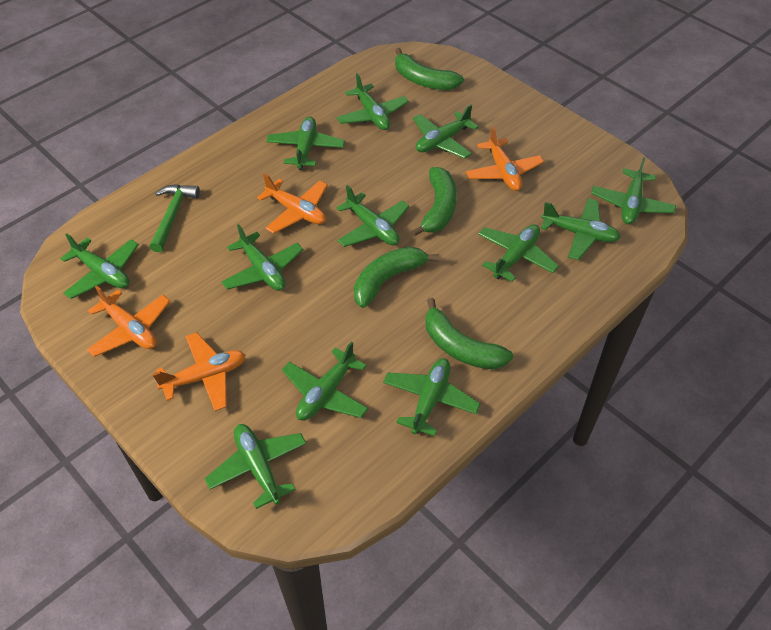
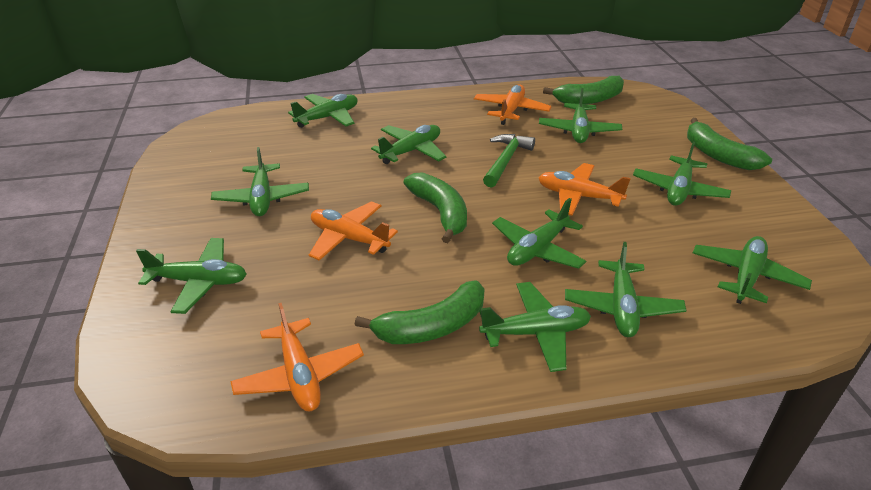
green plane: [60,234,139,299] [205,424,306,509] [221,224,303,291] [266,116,345,170] [282,341,368,421] [336,185,409,247] [337,73,409,130] [383,358,480,436] [413,105,479,159] [478,224,559,282] [541,198,621,260] [591,157,676,224] = 12 -> [136,238,247,314] [211,147,309,216] [288,94,358,128] [371,125,447,164] [479,282,591,372] [492,198,586,269] [539,88,622,143] [565,242,687,337] [633,142,731,206] [693,236,812,304] = 10

